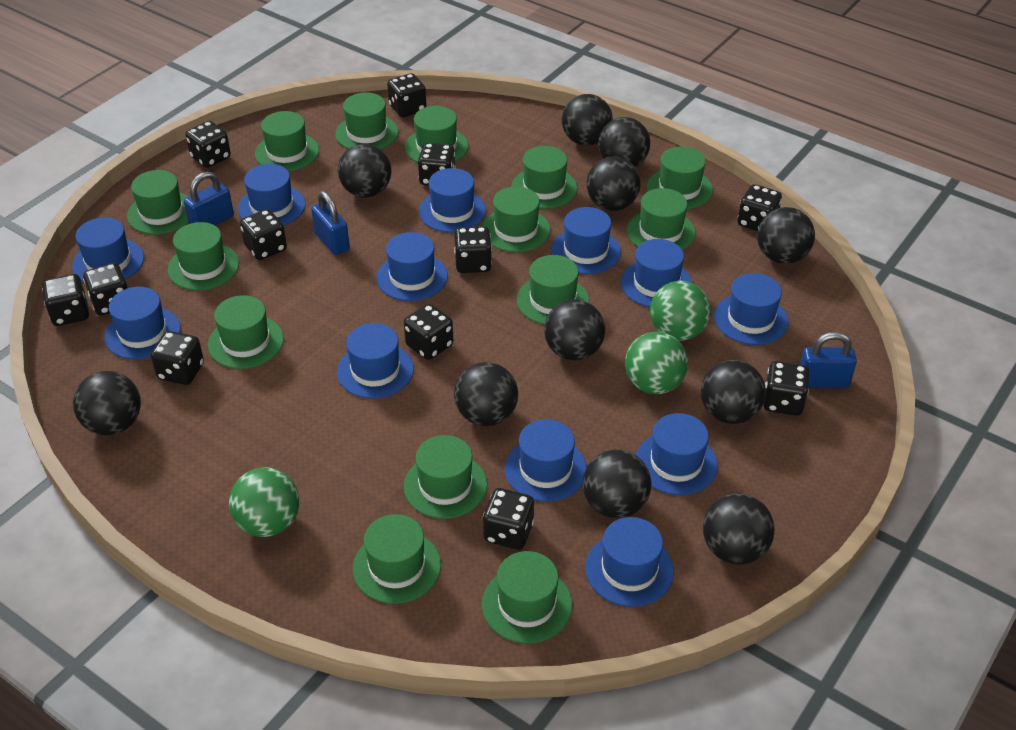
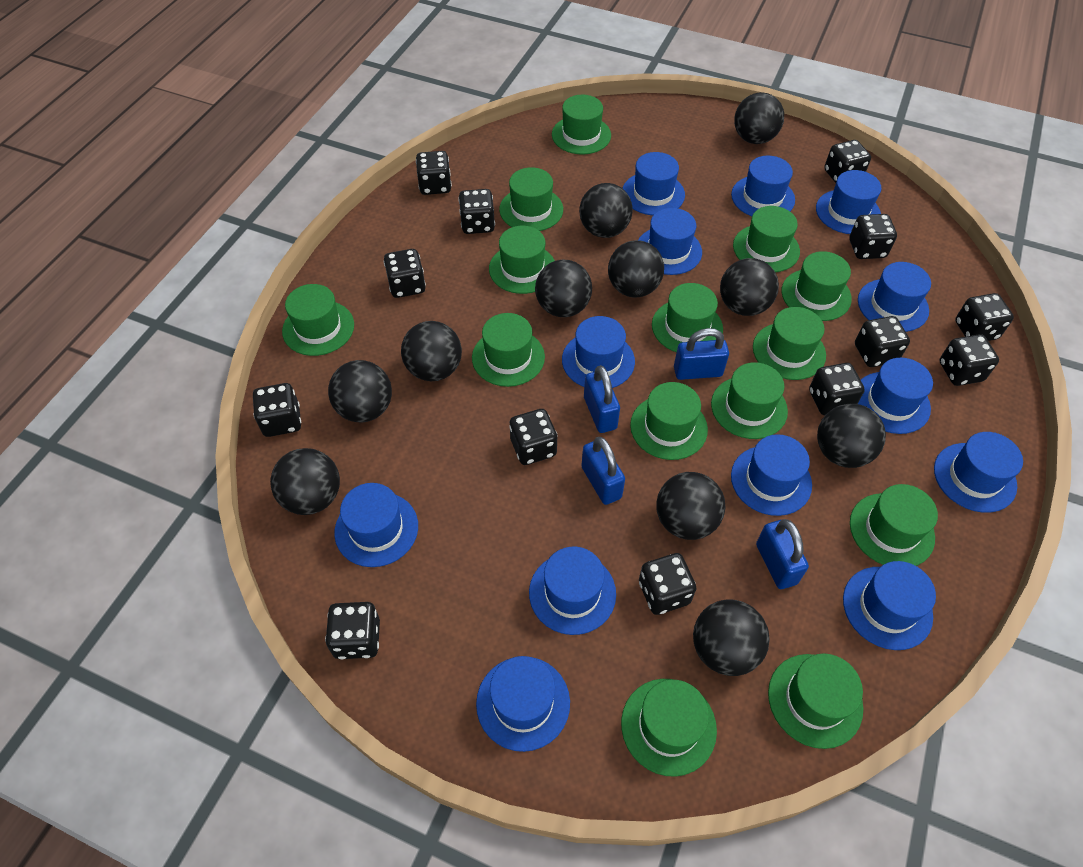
black dice: [42,274,89,326] [83,263,128,315] [151,331,204,385] [185,121,231,168] [240,209,287,260] [387,73,427,117] [404,304,453,360] [418,143,456,186] [454,226,492,273] [483,488,534,550] [738,184,782,231] [763,361,809,416] = 12 -> [253,383,301,437] [325,602,380,659] [384,249,426,298] [416,151,452,195] [458,189,495,234] [509,409,557,465] [639,553,697,615] [809,363,865,415] [824,140,871,183] [849,214,897,259] [855,316,910,367] [939,334,999,386] [955,293,1014,341] = 13
blue hat: [72,217,144,282] [104,287,180,359] [238,164,306,226] [337,323,414,399] [377,232,448,301] [419,168,486,233] [505,419,587,502] [551,207,621,274] [585,517,674,607] [621,239,692,307] [636,413,718,495] [714,273,788,345] = 12 -> [334,483,418,567] [476,656,570,752] [529,547,616,635] [562,316,635,388] [622,152,685,215] [638,208,702,275] [731,156,795,216] [731,434,812,516] [816,170,881,234] [843,561,936,650] [858,262,931,332] [858,358,933,434] [934,432,1023,513] = 13
blue padlock: [184,172,234,225] [311,191,350,255] [800,332,857,388] = 3 -> [581,437,625,505] [584,365,620,433] [674,328,729,380] [756,519,809,589] = 4
green ball: [229,467,300,537] [625,332,688,394] [650,281,711,341] = 3 -> none = 0

